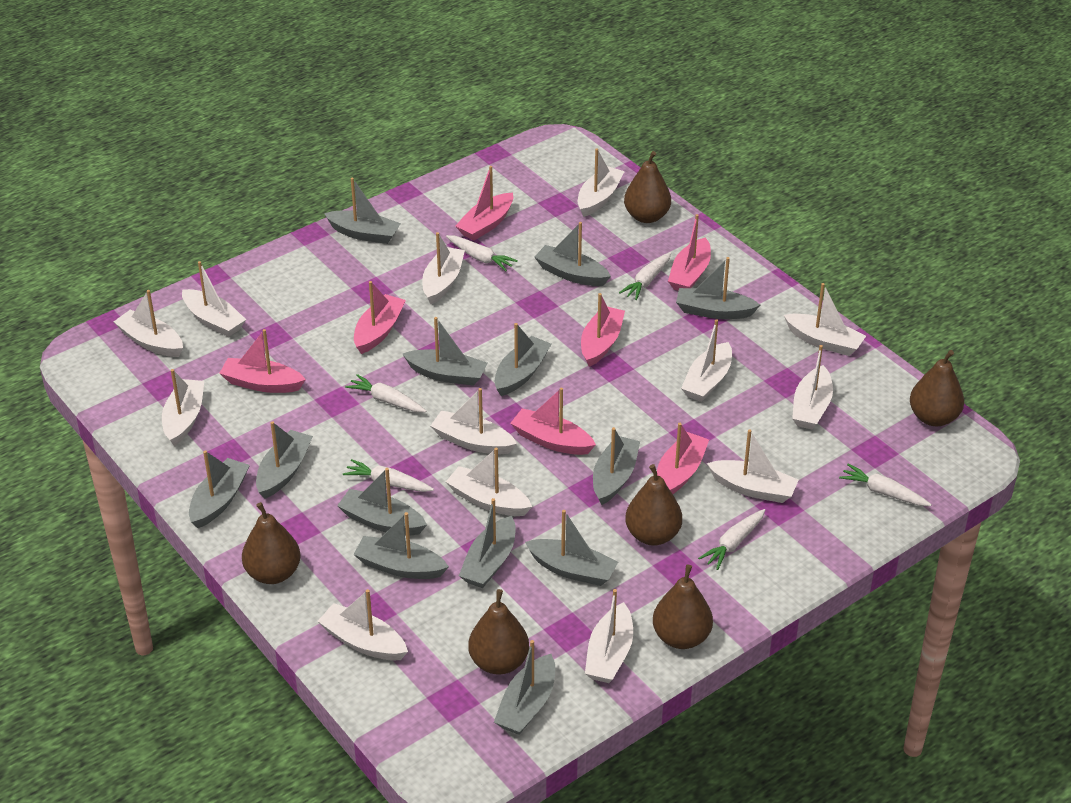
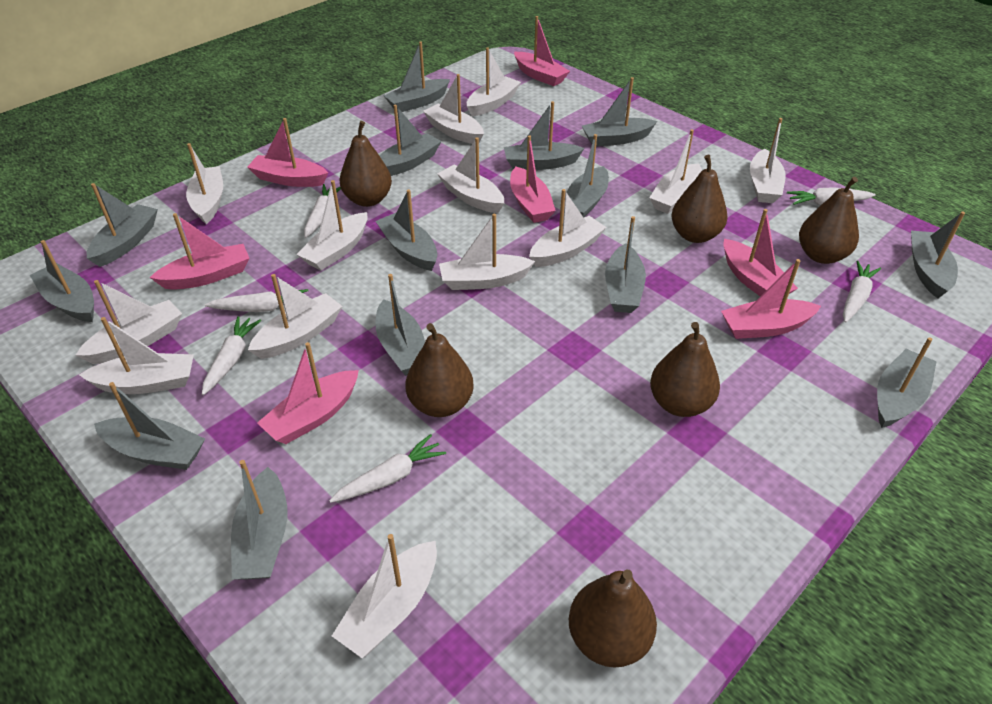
grey boat: [189,450,250,528] [256,421,313,499] [324,178,401,244] [337,468,427,535] [354,512,449,579] [403,317,487,386] [459,498,516,588] [494,323,551,396] [494,640,555,735] [525,510,618,586] [534,222,611,286] [593,427,640,505] [676,257,760,319] = 13 -> [30,240,94,322] [87,183,158,267] [94,382,205,470] [231,460,287,580] [375,274,425,376] [376,189,437,271] [379,105,442,176] [383,41,450,112] [504,101,585,170] [567,134,609,217] [582,77,657,146] [605,216,646,313] [877,337,937,428] [911,212,965,298] = 14

